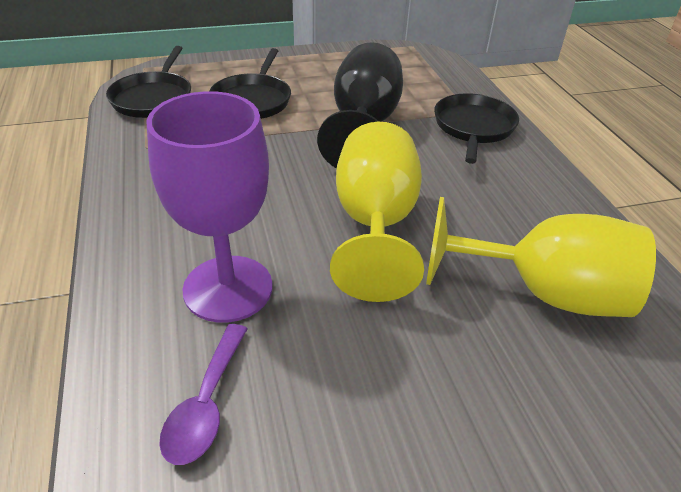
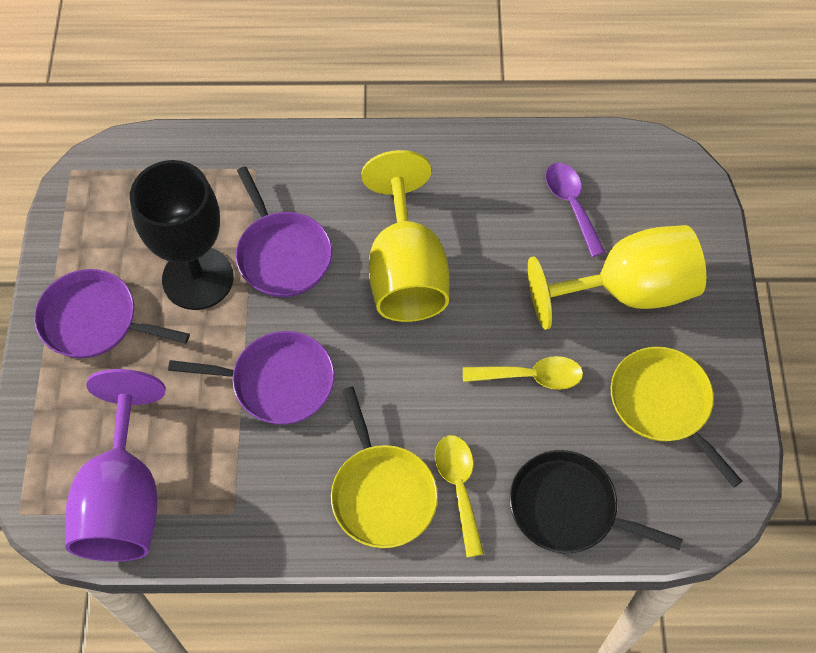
black pan: [106,46,191,118] [209,48,291,119] [434,93,519,164] = 3 -> [510,450,683,553] = 1
purple pan: none = 0 -> [35,269,190,358] [168,331,335,425] [236,166,332,297] = 3
yellow pan: none = 0 -> [331,387,438,548] [611,347,742,488] = 2
yellow spoon: none = 0 -> [435,435,484,557] [463,356,583,390] = 2

